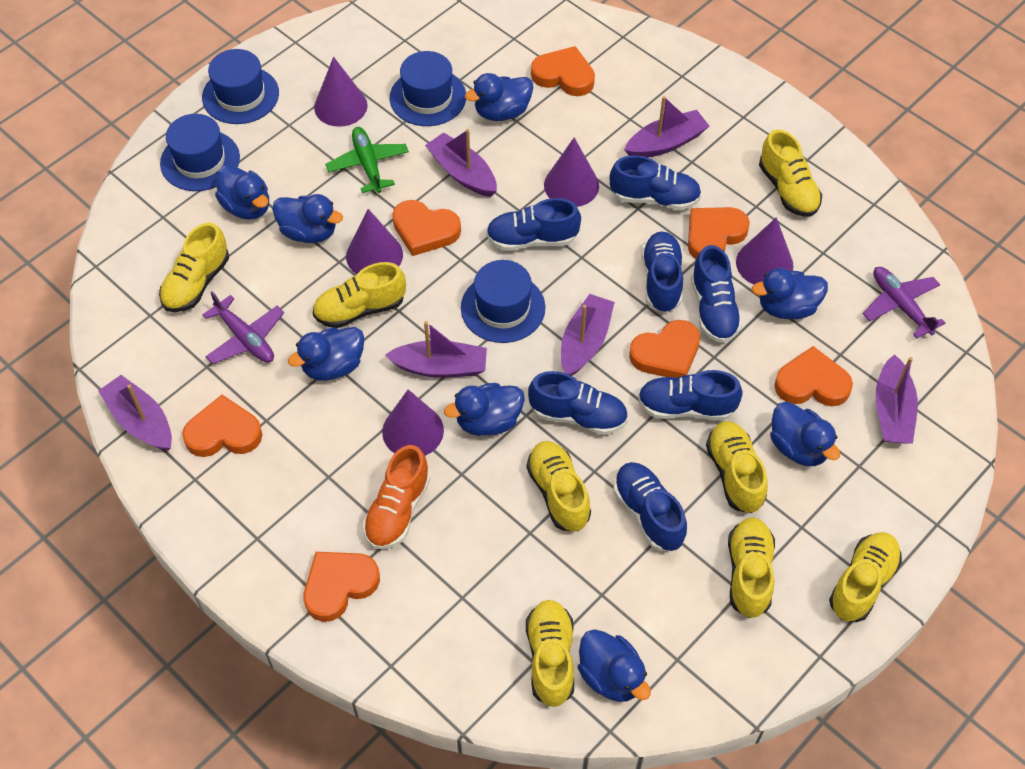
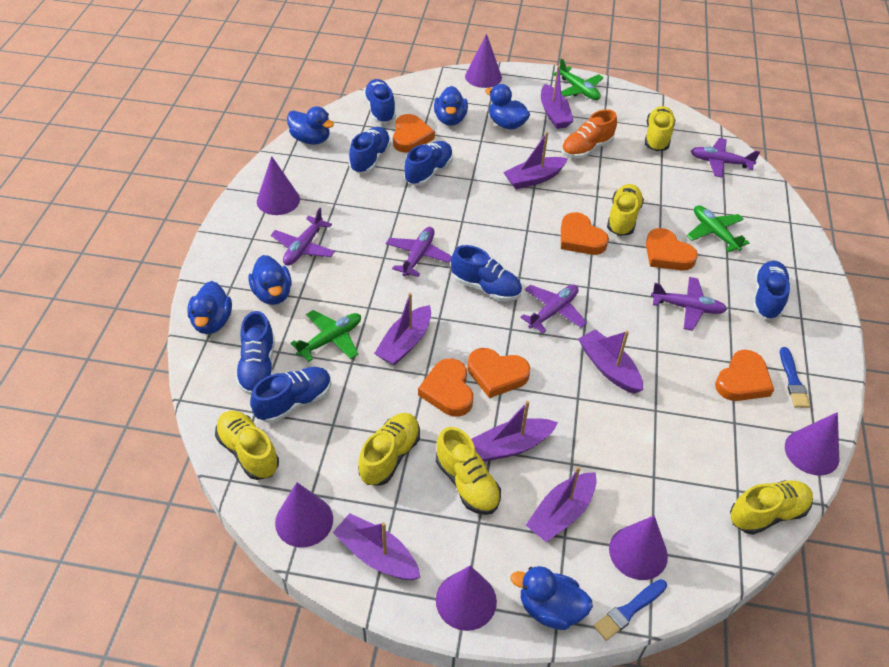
blue brush: none = 0 -> [594,579,667,641] [780,347,810,408] = 2
blue duck: [215,165,269,220] [272,194,343,243] [288,327,364,381] [444,383,525,436] [465,73,533,121] [578,629,651,702] [752,268,828,319] [770,402,840,466] = 8 -> [187,281,232,334] [248,255,292,305] [287,106,334,144] [434,86,468,126] [485,84,530,129] [510,566,593,630] = 6
blue hat: [160,114,240,191] [202,49,279,124] [390,51,466,126] [461,260,545,343] = 4 -> none = 0
green plane: [326,127,409,193] = 1 -> [291,310,361,362] [553,58,604,100] [687,205,749,252] = 3
orange heart: [182,395,262,457] [304,552,380,622] [392,200,461,256] [531,46,595,96] [629,320,700,378] [688,207,750,259] [774,346,853,406] = 7 -> [393,114,435,153] [418,358,473,417] [467,348,530,398] [561,212,609,255] [646,228,698,271] [715,350,774,401] = 6
purple boat: [98,375,172,451] [385,321,487,378] [425,129,497,197] [561,294,615,376] [624,96,709,158] [875,354,918,444] = 6 -> [332,513,421,580] [374,293,431,366] [471,401,558,462] [503,132,568,189] [526,466,596,542] [541,65,573,129] [578,329,643,394] = 7
purple cone: [314,57,368,127] [346,209,403,274] [382,389,444,456] [544,137,599,207] [736,217,793,284] = 5 -> [257,156,300,215] [275,482,333,547] [436,566,497,631] [465,34,502,88] [609,516,668,580] [785,412,839,476] = 6
purple plane: [202,291,284,364] [863,267,945,339] = 2 -> [271,208,335,265] [386,227,452,277] [520,285,587,333] [651,277,727,331] [691,138,760,178] = 5
yellow shoe: [159,222,229,312] [313,262,406,328] [526,441,591,531] [526,600,574,707] [706,421,768,513] [728,518,775,618] [759,129,822,217] [829,532,902,622] = 8 -> [215,411,279,480] [358,413,420,486] [436,427,501,515] [607,184,644,236] [645,106,675,151] [730,480,813,535] = 6

